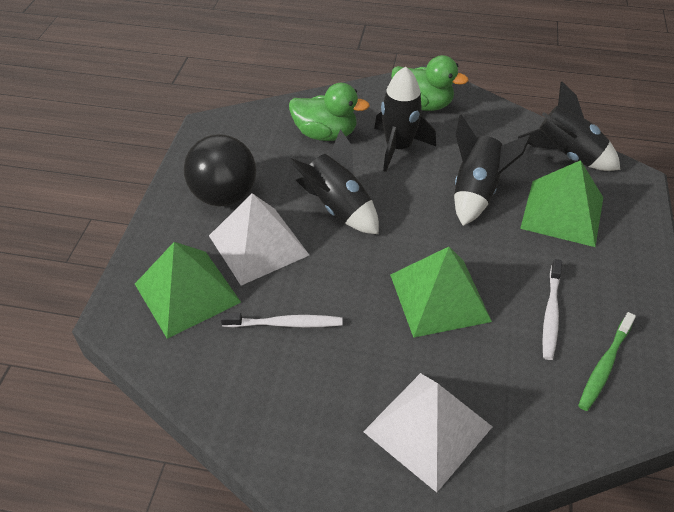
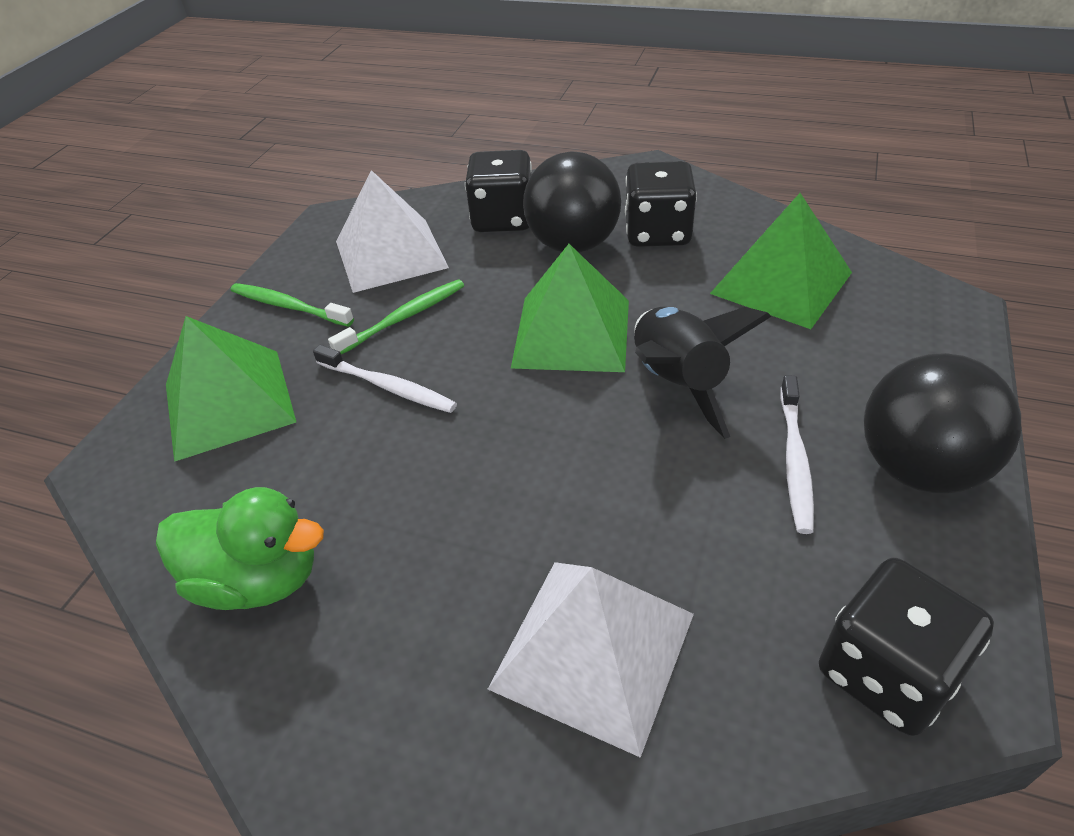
black ball: [184,134,256,206] = 1 -> [523,151,621,253] [864,353,1021,494] = 2
black dice: none = 0 -> [465,150,532,232] [625,161,697,247] [819,558,994,736] = 3
black rocket: [288,129,379,234] [374,66,436,172] [454,114,531,226] [517,82,621,171] = 4 -> [634,307,772,439] = 1
green duck: [289,83,370,141] [391,55,468,111] = 2 -> [156,487,324,610] = 1
green toothbrush: [578,312,636,411] = 1 -> [230,283,354,327] [328,279,464,354] = 2

